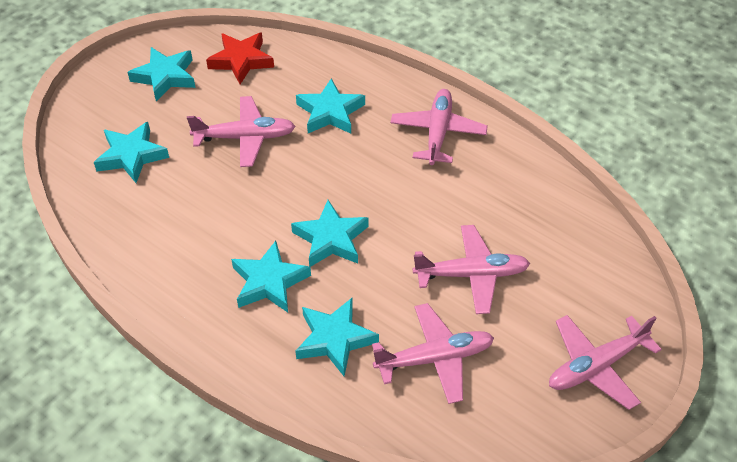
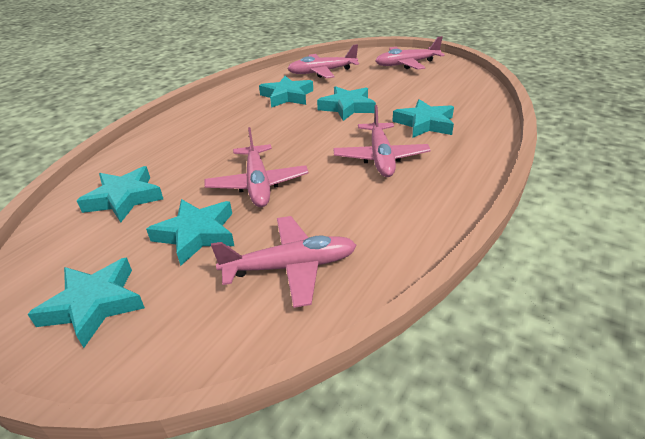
red star: [206,33,274,84] = 1 -> none = 0

